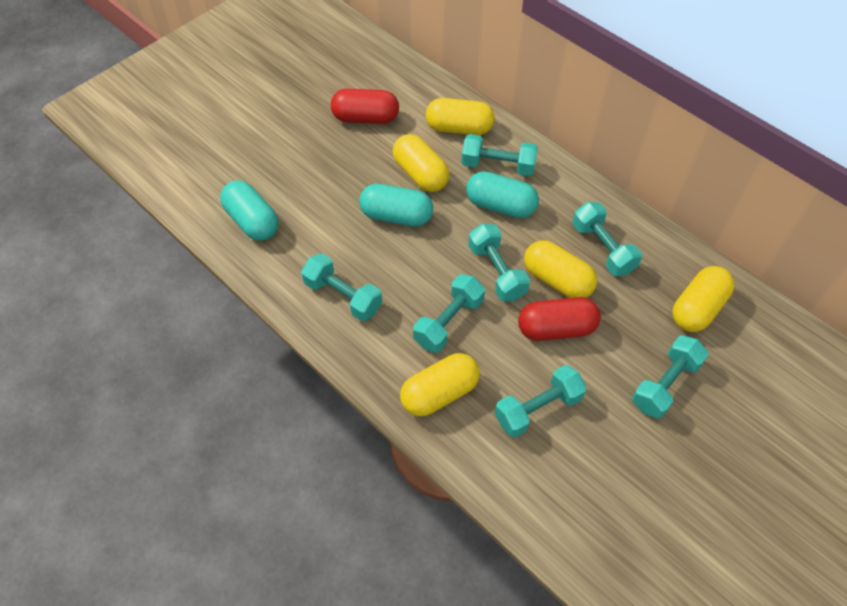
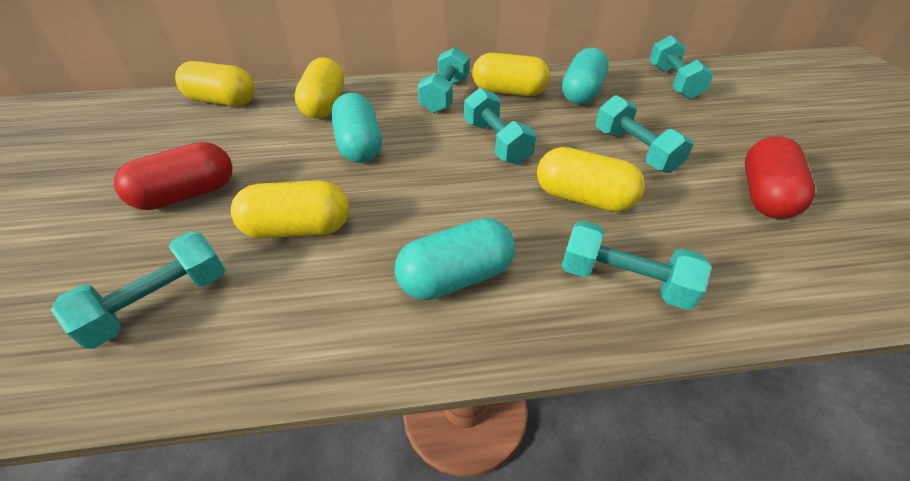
turquoise dumbbell: [301,253,382,321] [413,274,485,353] [461,134,538,176] [468,224,530,301] [495,365,587,438] [573,202,642,276] [632,335,709,419] = 7 -> [51,231,225,349] [418,47,469,113] [464,88,537,165] [562,221,712,310] [596,95,693,173] [649,35,714,99] = 6

